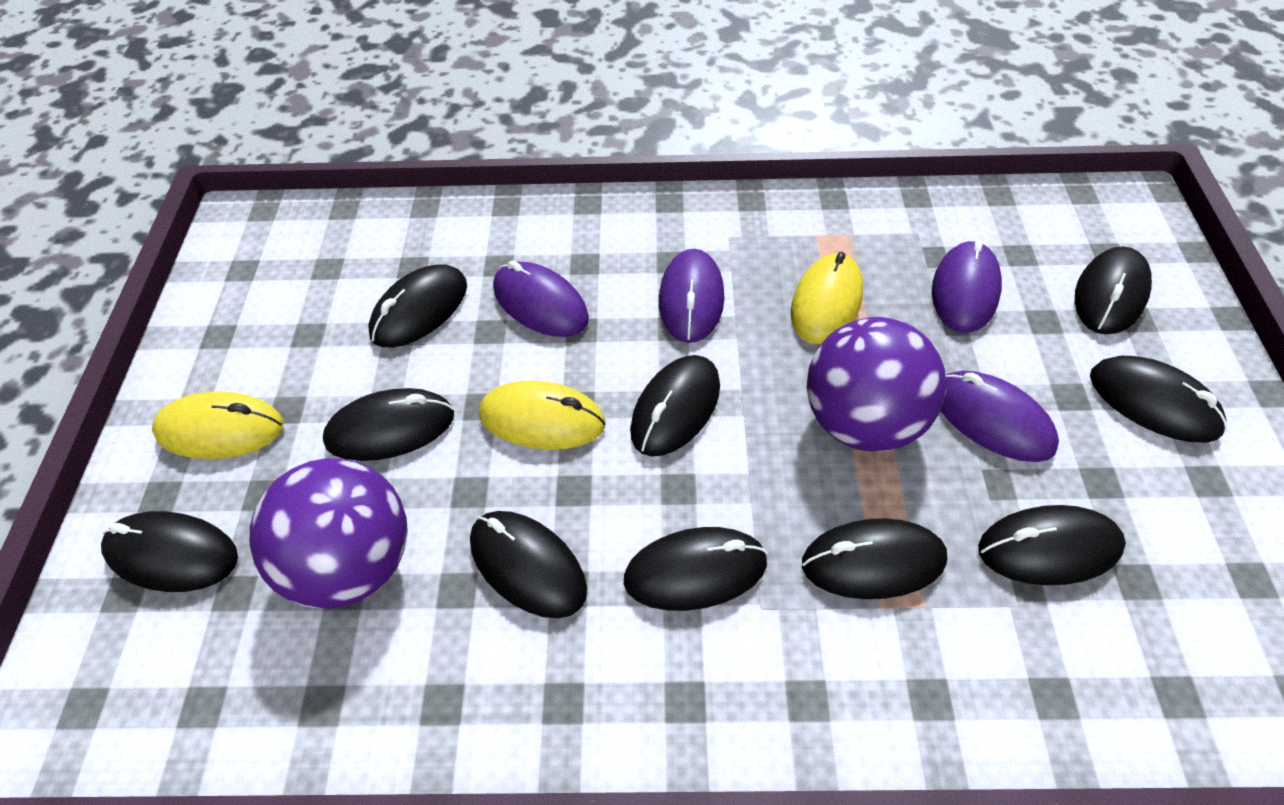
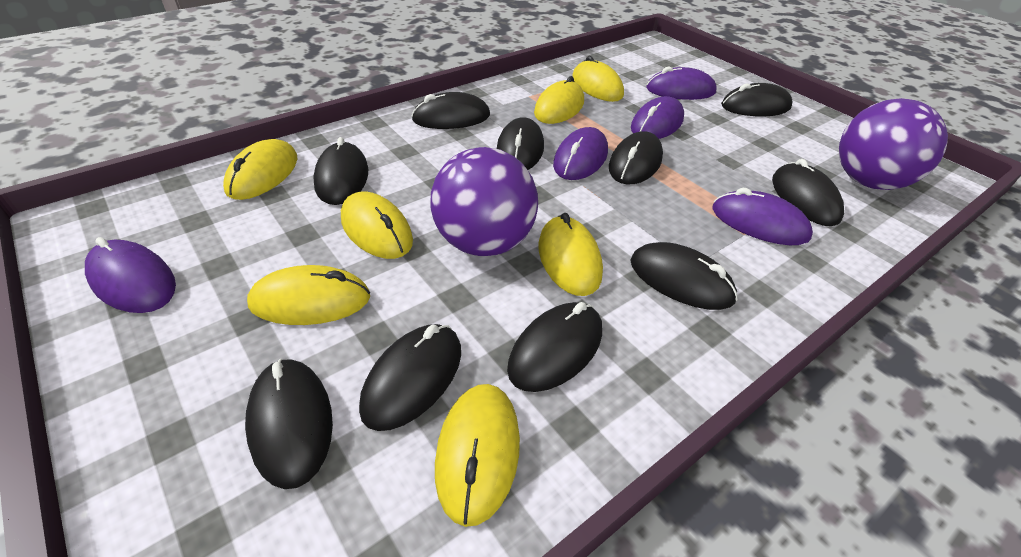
purple mouse: [493,260,589,337] [659,249,724,343] [932,239,1002,333] [941,371,1059,462] = 4 -> [85,237,176,313] [553,127,608,180] [631,96,684,139] [646,67,717,100] [712,188,813,245] = 5
yellow mouse: [152,392,283,459] [479,380,606,450] [791,252,863,344] = 3 -> [223,139,297,200] [247,265,370,325] [341,191,413,259] [435,384,520,527] [534,76,584,124] [539,213,603,296] [572,56,624,102] = 7

